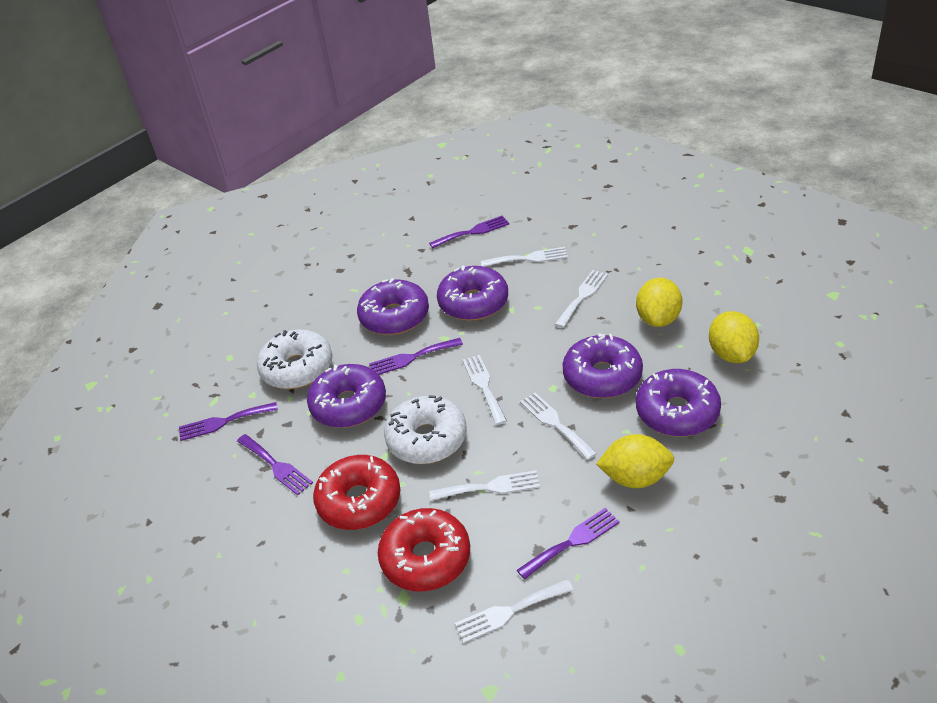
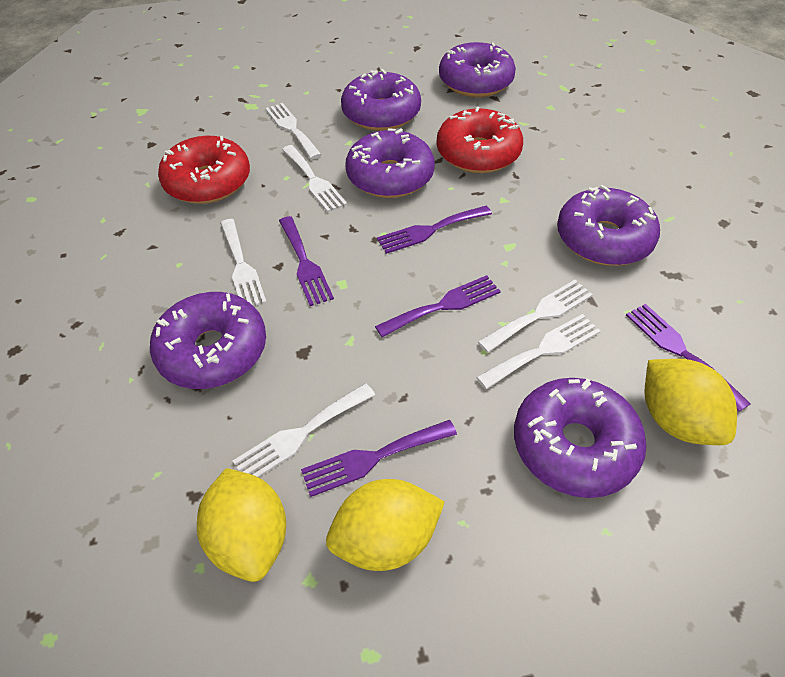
purple donut: [307,364,386,428] [357,278,429,335] [437,266,508,321] [563,333,643,398] [636,369,721,437] = 5 -> [150,292,266,389] [341,69,421,131] [346,128,435,198] [439,42,516,97] [514,378,647,498] [557,185,660,266] = 6
white donut: [257,330,332,389] [384,395,467,464] = 2 -> none = 0

